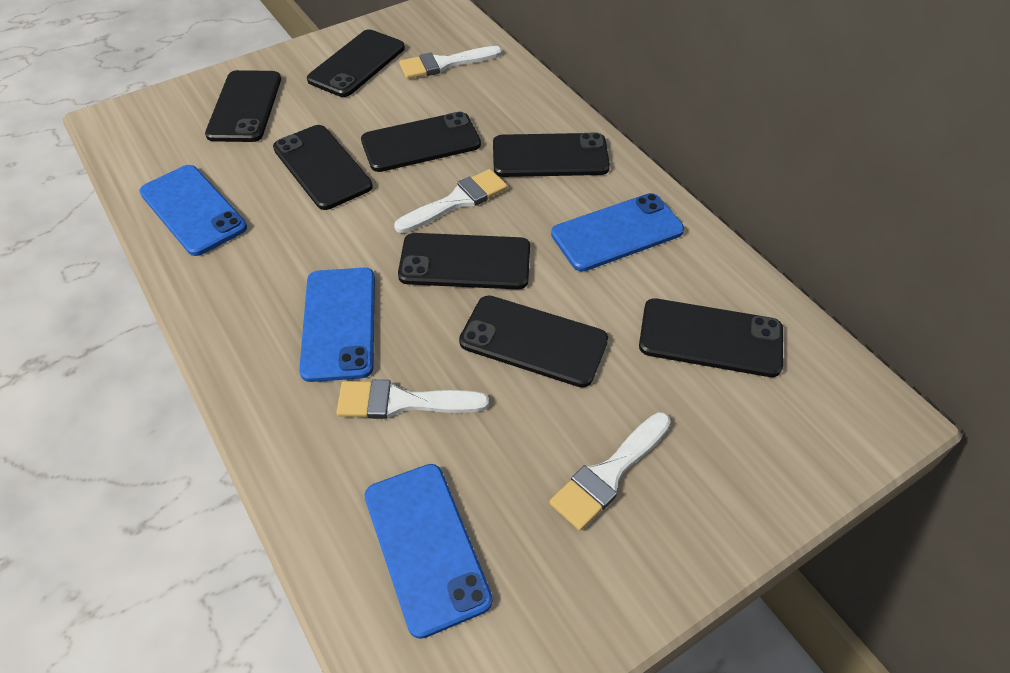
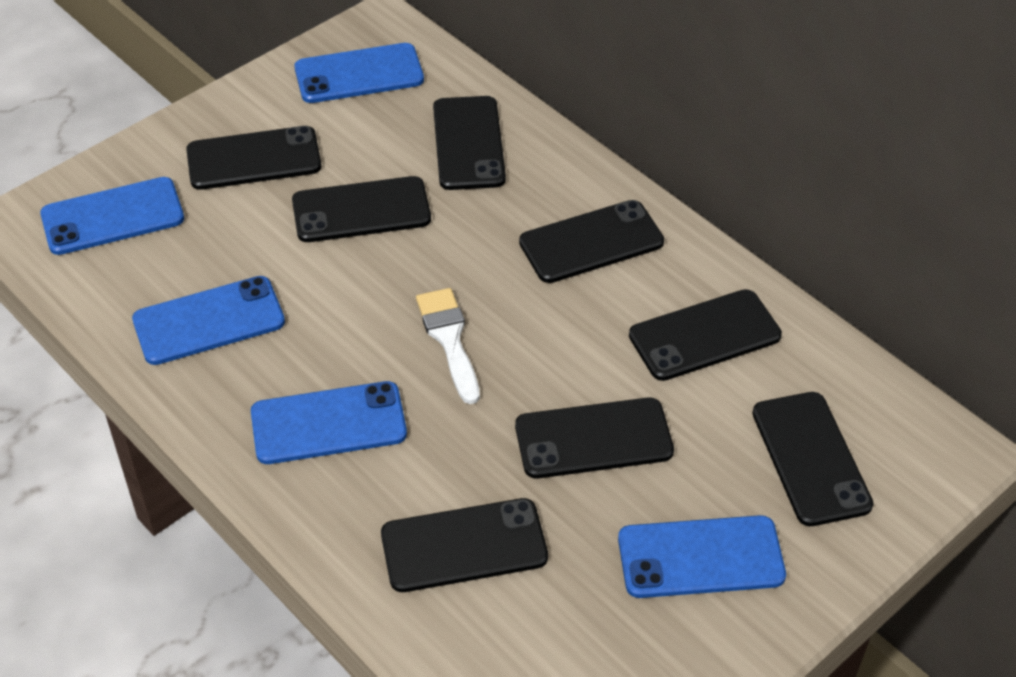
blue phone: [139,165,247,256] [299,268,375,382] [364,464,493,639] [551,193,684,271] = 4 -> [40,177,184,255] [132,276,285,365] [251,381,407,464] [294,43,424,103] [618,515,786,598] = 5
white brush: [336,380,489,419] [394,169,507,233] [399,46,502,79] [549,412,671,531] = 4 -> [416,288,480,404] = 1

